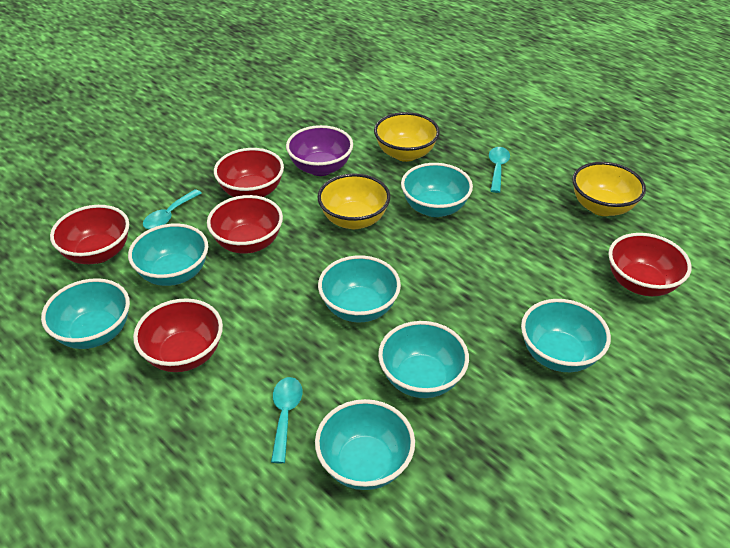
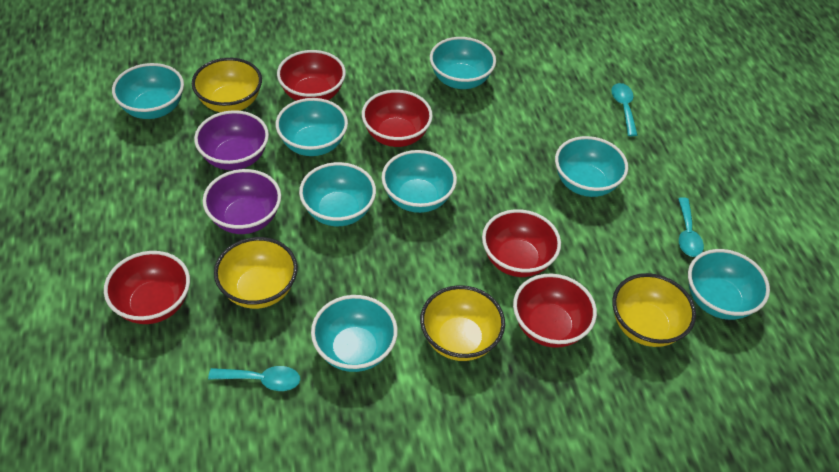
purple bowl: [286,125,353,176] = 1 -> [194,110,269,170] [203,169,281,234] = 2
turquoise bowl: [41,278,130,349] [128,223,208,286] [315,399,415,490] [318,255,401,322] [378,321,469,398] [401,163,473,217] [521,299,611,372] = 7 -> [112,63,184,119] [276,98,348,156] [299,162,376,226] [311,295,398,372] [381,150,457,213] [430,37,496,89] [555,136,628,197] [688,249,770,320] = 8
yellow bowl: [317,174,390,229] [374,112,440,162] [572,162,646,216] = 3 -> [192,58,262,112] [214,237,298,309] [420,285,505,361] [612,273,696,347] = 4

